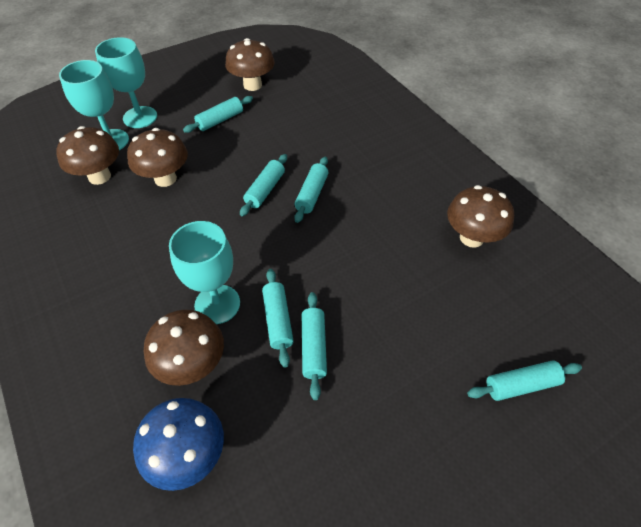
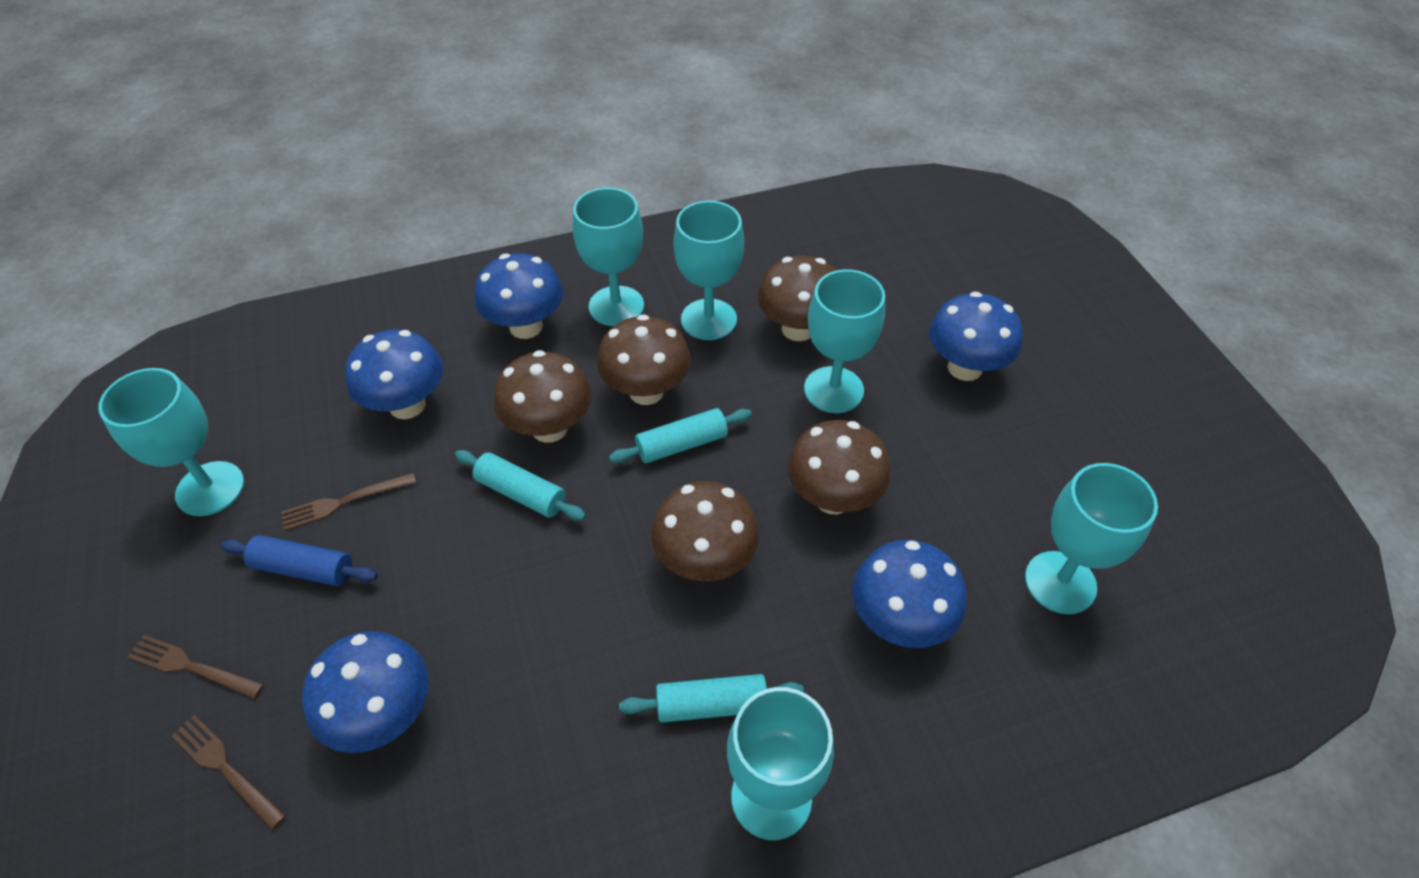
blue mushroom: [133,398,224,491] = 1 -> [302,631,429,753] [345,329,443,419] [474,253,563,339] [852,540,967,648] [929,292,1023,381] = 5
blue rolling pin: none = 0 -> [220,535,378,586] = 1
brown fork: none = 0 -> [127,635,264,699] [171,715,286,830] [281,473,416,531] = 3
turquoise goblet: [59,60,129,150] [95,37,157,128] [169,221,240,324] = 3 -> [98,368,244,516] [573,188,644,326] [673,200,744,340] [727,687,834,840] [804,269,885,413] [1025,463,1158,614] = 6
turquoise rolling pin: [183,96,253,133] [240,154,287,216] [262,269,294,368] [294,156,328,223] [302,292,327,400] [467,360,582,401] = 6 -> [455,450,586,521] [609,408,752,463] [619,674,804,722] = 3

